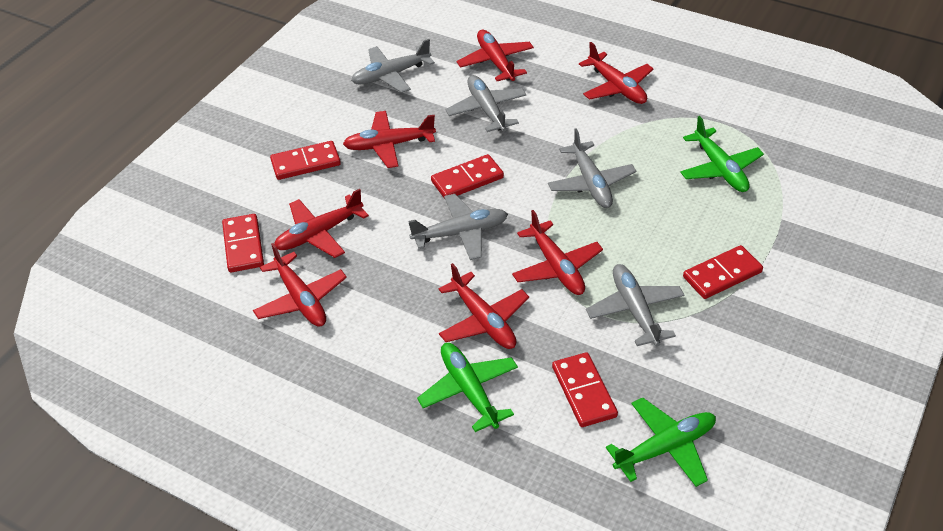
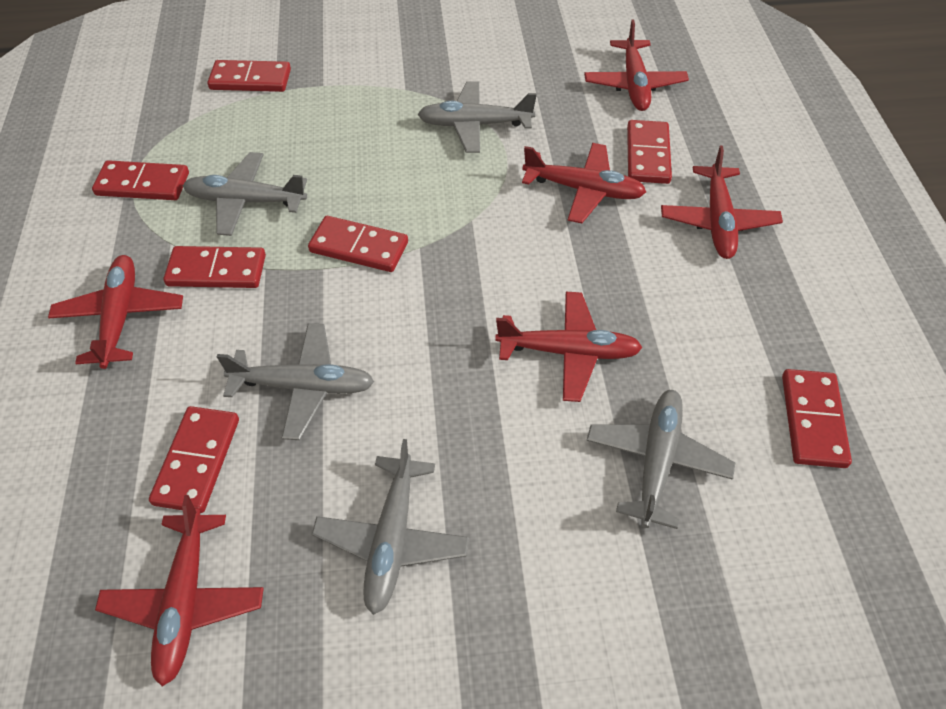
green plane: [417,343,518,432] [606,397,716,487] [680,116,764,192] = 3 -> none = 0
red domino: [222,214,264,273] [270,141,341,180] [431,154,504,199] [552,352,618,427] [683,245,763,299] = 5 -> [92,160,189,200] [149,406,239,513] [164,246,266,288] [208,60,291,92] [308,216,408,272] [627,120,672,184] [782,369,852,468] = 7
red plane: [253,243,347,326] [274,189,369,258] [343,111,436,168] [438,263,529,349] [457,30,534,81] [512,210,603,295] [579,42,654,104] = 7 -> [48,255,183,369] [95,495,264,686] [495,292,643,402] [522,143,646,224] [584,19,689,111] [661,146,783,259] = 6

